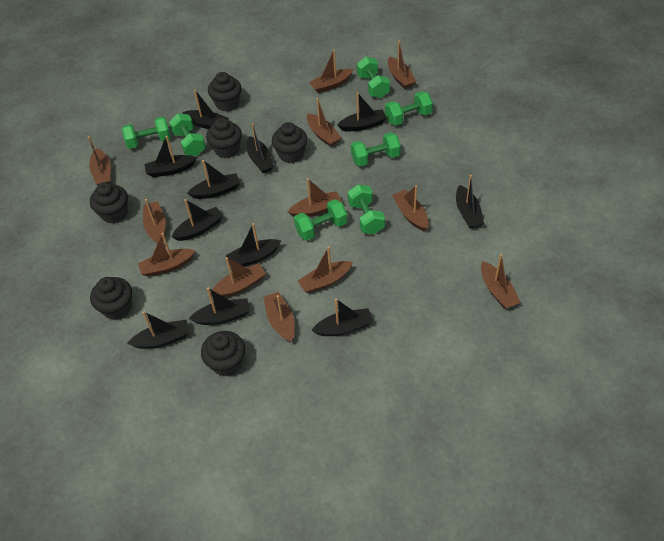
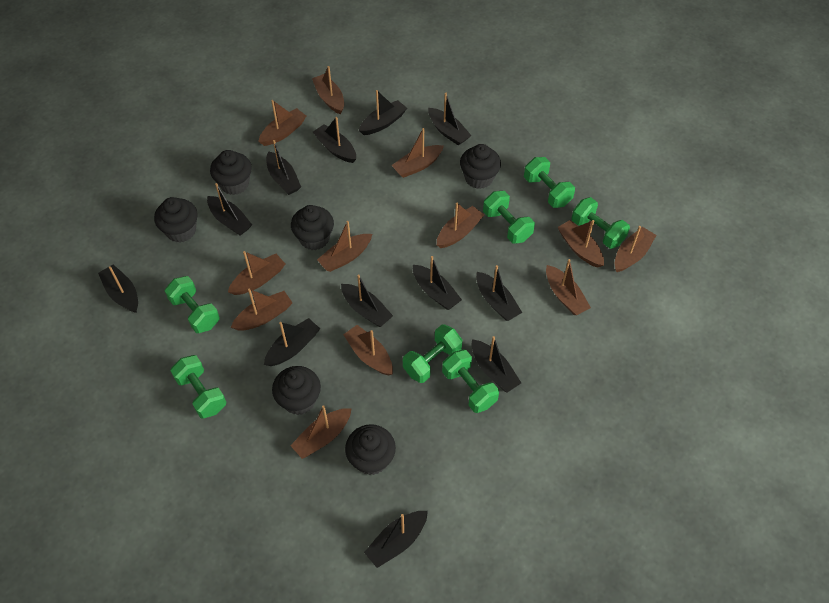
black boat: [127,311,190,349] [145,136,197,177] [172,199,224,241] [182,90,229,129] [187,160,240,199] [189,288,250,325] [225,223,281,266] [247,123,274,173] [311,299,373,336] [337,92,387,131] [456,175,484,228] = 11 -> [98,264,138,313] [207,183,252,236] [264,318,320,366] [266,140,301,195] [313,117,356,163] [341,274,393,327] [359,90,407,135] [364,511,428,568] [413,256,462,310] [428,93,472,145] [472,336,521,393] [476,265,522,321] = 12

